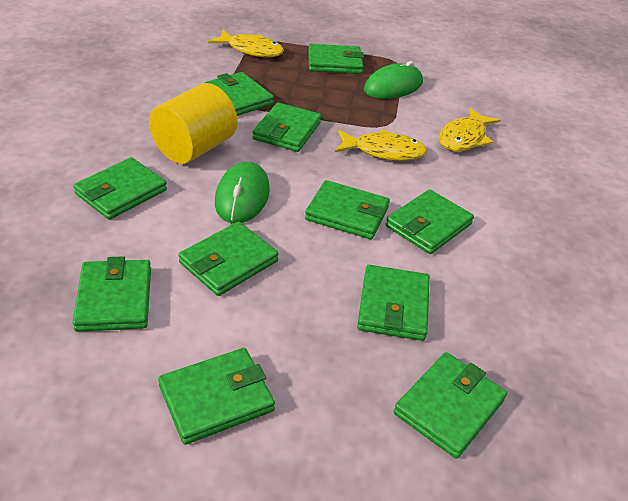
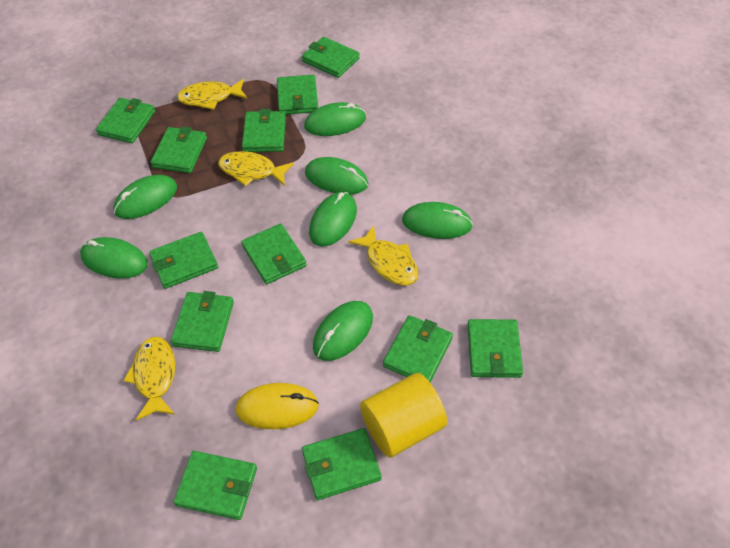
green mouse: [215,162,270,224] [364,61,423,99] = 2 -> [80,237,148,279] [113,175,177,219] [304,102,366,136] [305,157,368,195] [309,192,357,247] [313,301,373,361] [402,202,473,239] = 7
green wallet: [72,256,151,332] [73,157,167,220] [158,348,275,445] [178,222,279,296] [204,72,274,116] [252,103,321,152] [305,180,390,239] [308,44,364,74] [357,265,430,341] [385,189,474,254] [394,352,507,459] = 11 -> [96,98,155,143] [149,232,218,289] [151,126,207,173] [171,291,234,352] [174,451,257,520] [241,223,307,284] [242,109,286,152] [277,75,318,115] [302,37,360,78] [302,428,382,500] [383,315,453,382] [467,319,523,378] = 12
yellow fish: [208,30,284,57] [335,129,427,161] [439,108,500,152] = 3 -> [123,337,175,421] [177,79,248,110] [218,151,294,186] [348,225,419,285] = 4
yellow mouse: none = 0 -> [236,383,319,429] = 1

